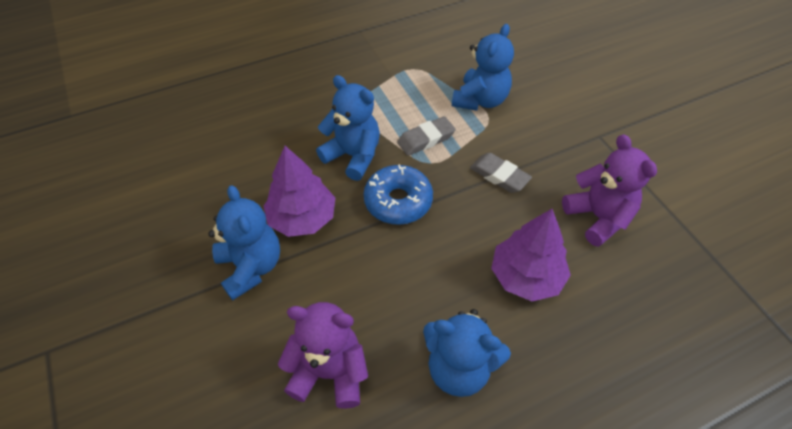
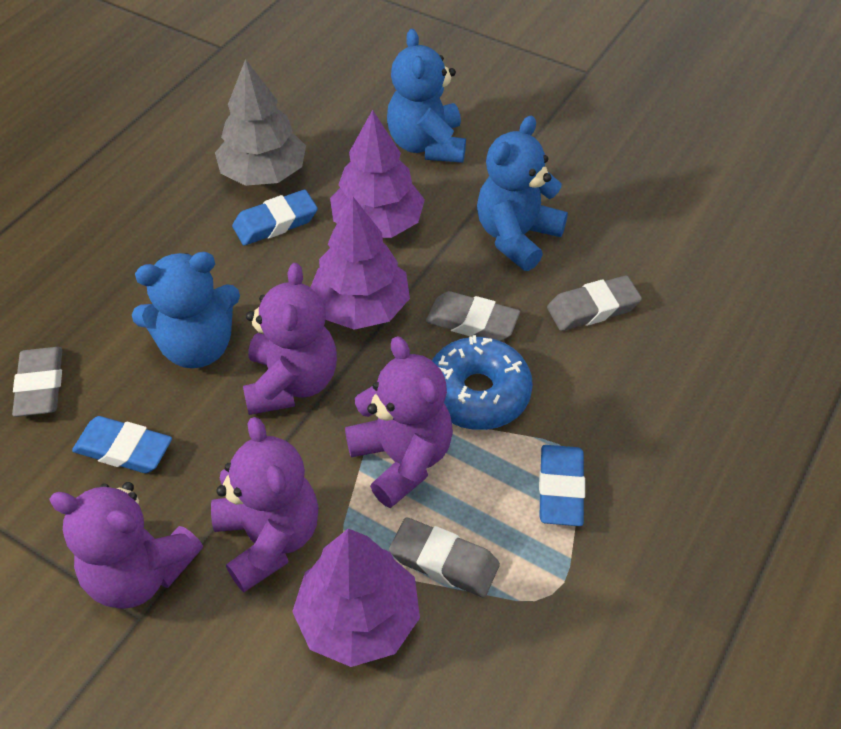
blue eraser: none = 0 -> [72,416,172,473] [232,190,318,245] [539,445,585,526] = 3
blue teddy bear: [208,185,280,300] [316,75,380,181] [423,309,511,397] [452,24,514,111] = 4 -> [132,252,240,368] [387,29,466,163] [477,116,568,271] = 3
grey eraser: [397,116,456,156] [470,153,532,193] = 2 -> [12,347,62,417] [389,517,500,597] [426,291,520,341] [547,275,642,331] = 4
grey tree: none = 0 -> [215,59,306,186] = 1
purple teddy bear: [278,302,368,409] [562,134,657,247] = 2 -> [49,482,203,609] [211,417,319,592] [243,263,337,415] [345,336,453,508] = 4
purple tree: [264,146,335,237] [491,209,571,301] = 2 -> [292,529,420,667] [310,197,410,330] [330,110,425,238] = 3

